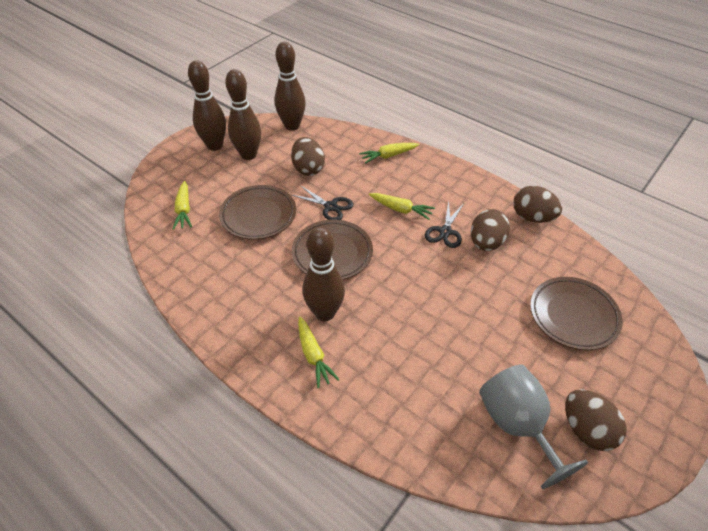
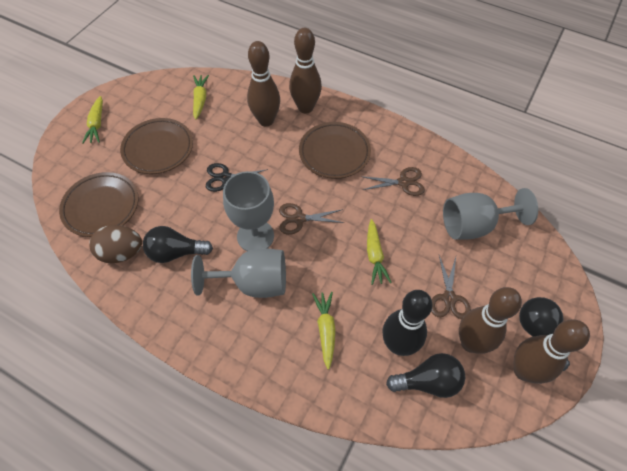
black bowling pin: none = 0 -> [382,290,432,356] = 1
black light bulb: none = 0 -> [143,226,213,263] [386,353,465,398] [519,297,570,371] = 3
black scissors: [292,185,353,220] [425,201,463,248] = 2 -> [206,163,268,192] = 1
brown egg: [291,137,325,176] [471,209,510,251] [513,186,562,223] [565,389,627,451] = 4 -> [89,225,142,263] = 1
brown scissors: none = 0 -> [279,203,344,235] [361,167,425,196] [431,255,471,319] = 3
grey goblet: [479,365,588,489] = 1 -> [191,248,286,298] [223,171,274,251] [443,188,538,240] = 3

